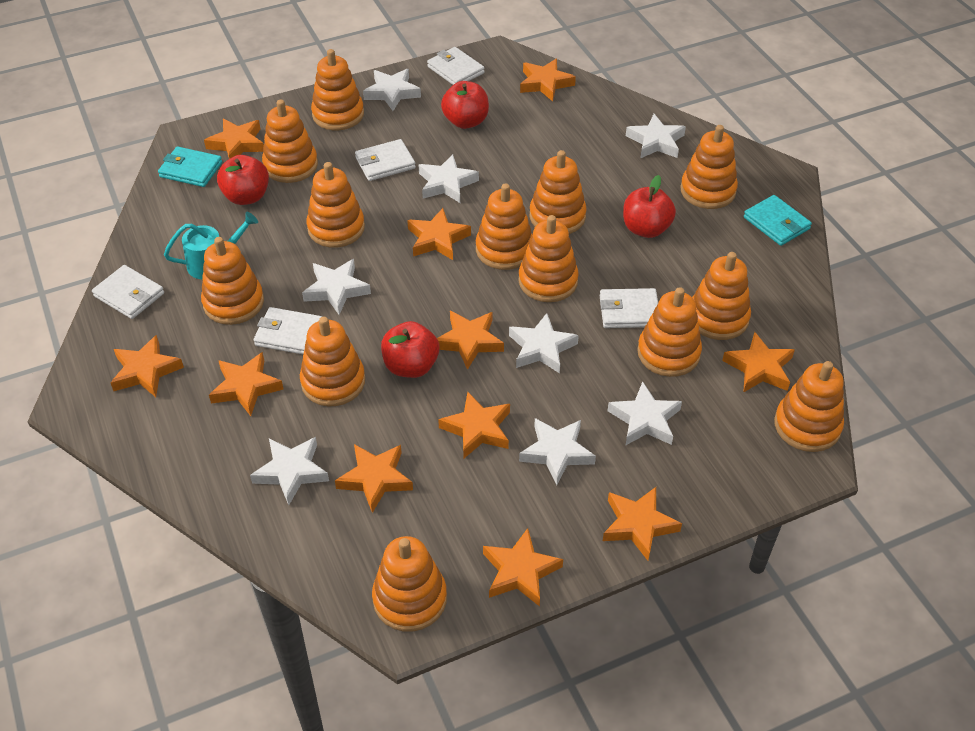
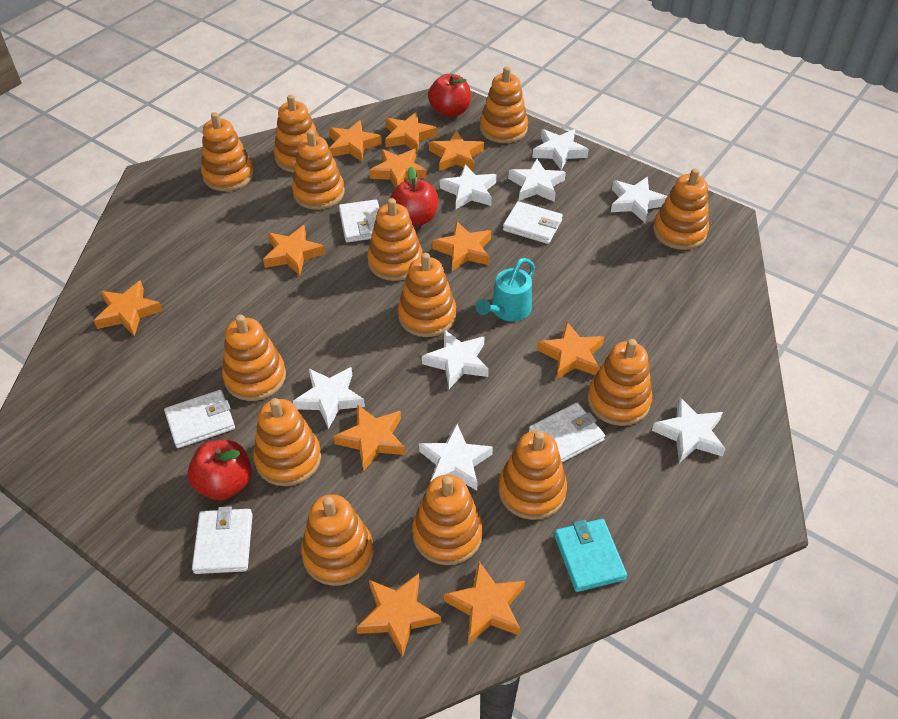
red apple: [217,155,269,205] [381,321,439,378] [441,81,489,129] [623,175,676,238] = 4 -> [187,440,252,501] [390,167,438,226] [428,74,471,117] = 3
turquoise wallet: [158,146,222,187] [744,195,812,246] = 2 -> [554,519,627,592] = 1

